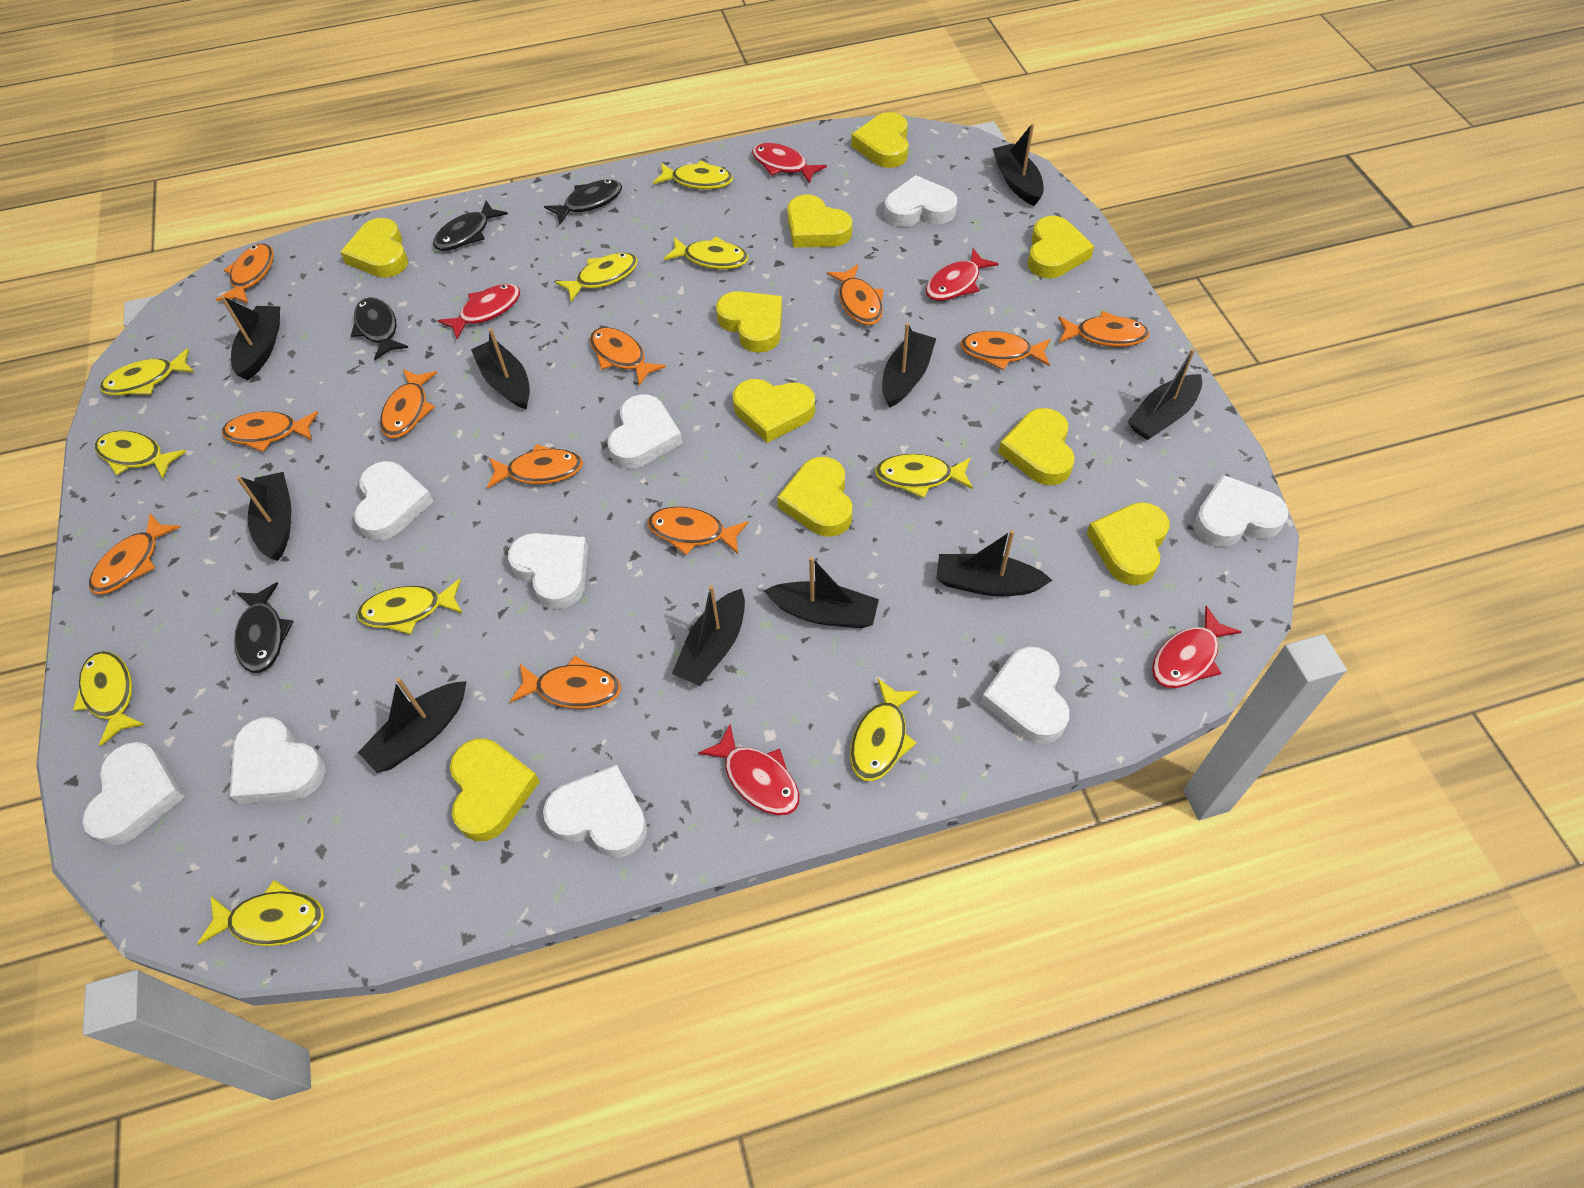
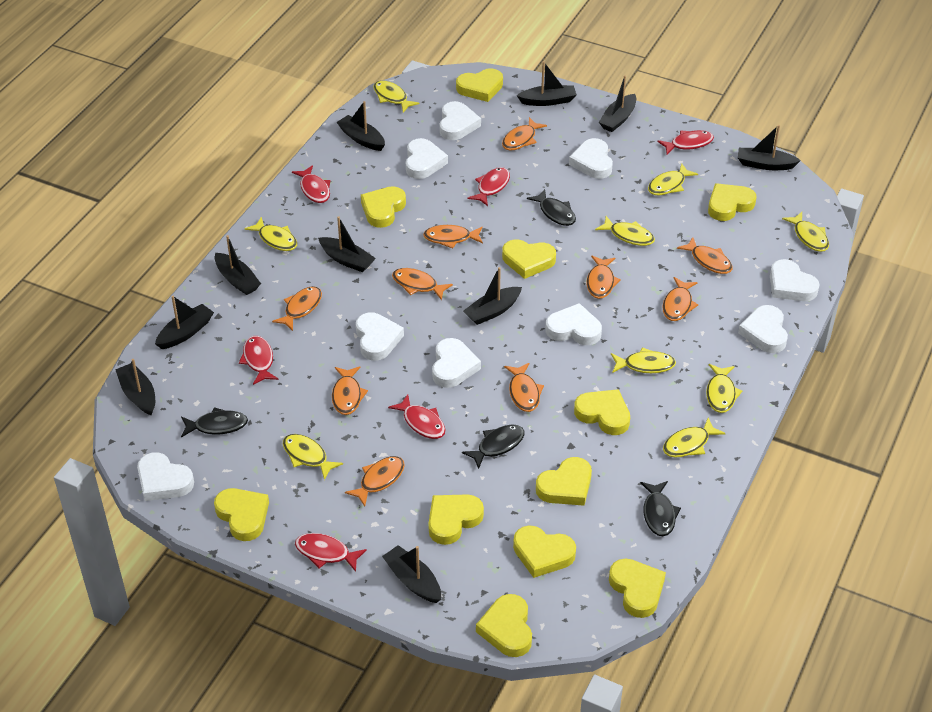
orange fish: [89,513,180,595] [216,243,274,304] [222,411,318,452] [380,369,437,438] [487,444,583,489] [510,656,621,709] [590,327,666,386] [647,506,748,555] [827,264,884,325] [960,331,1051,370] [1058,311,1149,347] = 11 -> [272,286,322,331] [332,366,368,415] [345,456,405,507] [392,268,453,300] [423,225,483,249] [502,117,547,150] [504,363,544,412] [587,256,621,299] [662,277,698,321] [677,237,733,274] = 10
red fish: [437,284,520,339] [698,724,799,815] [752,143,827,184] [926,248,999,301] [1152,606,1242,688] = 5 -> [239,336,279,385] [292,165,330,203] [295,533,367,572] [388,394,446,439] [467,167,510,206] [657,130,714,154] = 6
yellow fish: [73,651,145,746] [95,430,187,478] [100,348,194,396] [197,880,324,946] [357,579,463,634] [555,253,638,302] [653,160,733,189] [664,236,748,269] [850,678,919,781] [875,454,973,498] = 10 -> [245,217,297,251] [283,434,343,480] [373,81,420,112] [595,216,655,246] [611,347,676,373] [648,163,698,195] [663,417,726,458] [706,364,742,413] [782,212,829,252] = 9
yellow heart: [340,218,408,278] [450,738,540,841] [716,291,782,353] [733,379,815,443] [777,457,852,537] [787,194,852,248] [851,112,909,168] [998,408,1075,485] [1028,216,1094,278] [1087,502,1169,585] = 10 -> [214,488,269,541] [361,186,406,228] [428,494,484,545] [456,68,503,102] [476,594,532,657] [502,239,556,279] [513,526,576,578] [536,457,592,506] [574,389,630,435] [609,558,666,618] [708,183,757,221] = 11

